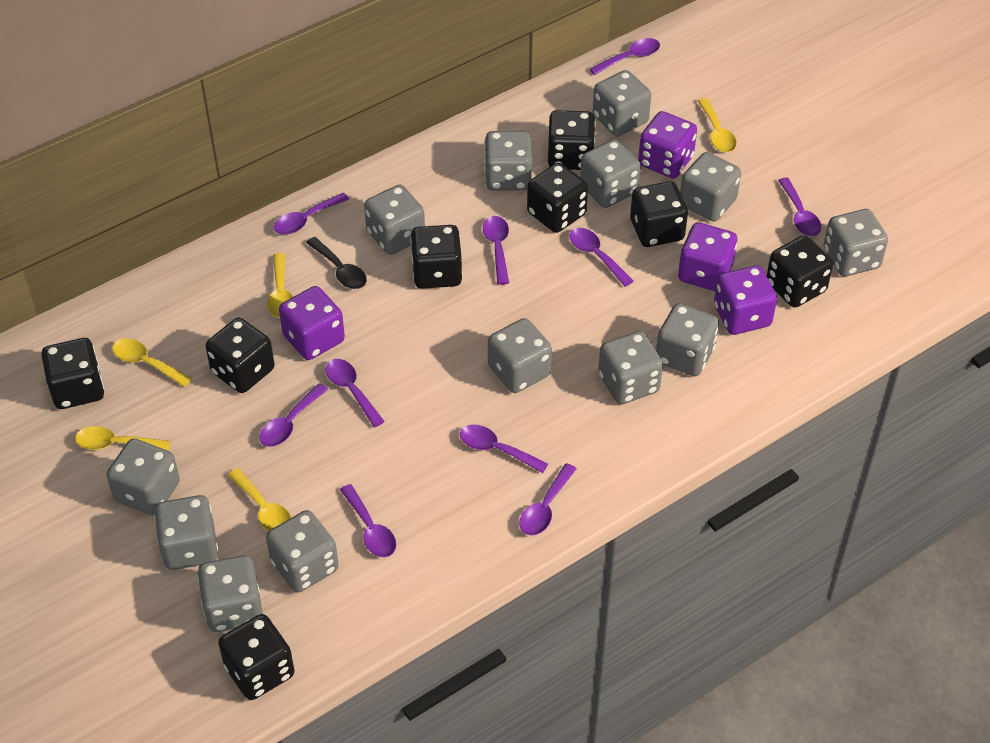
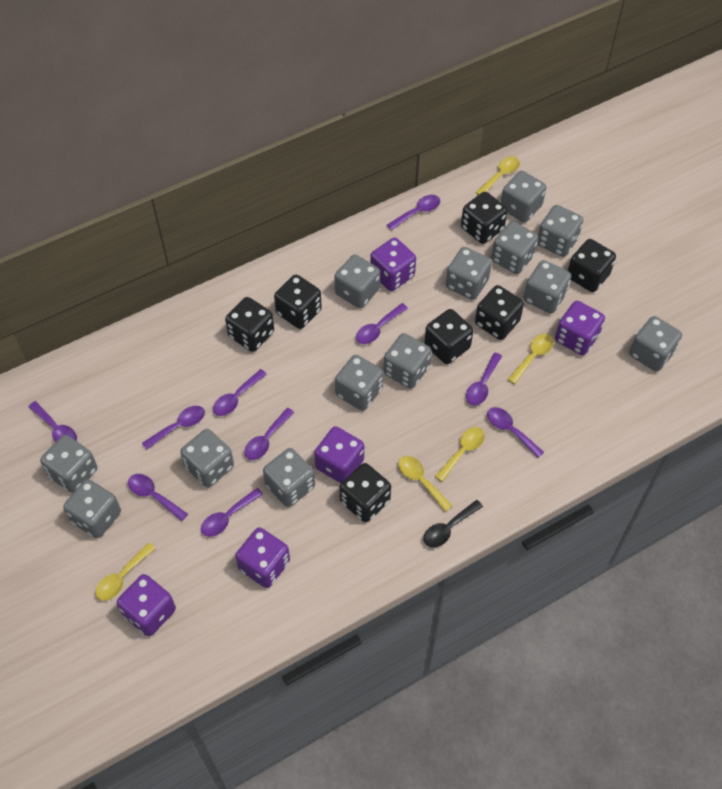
black dice: [41,338,104,409] [206,318,275,393] [218,614,295,700] [410,225,463,289] [527,163,588,233] [548,110,596,170] [630,181,688,247] [767,235,833,307] = 8 -> [225,297,274,352] [274,275,322,329] [339,463,391,522] [424,309,473,364] [461,192,508,244] [475,285,524,340] [568,239,616,292] = 7
purple dice: [279,286,345,360] [638,111,697,178] [678,222,737,291] [714,265,777,335] = 4 -> [117,574,176,637] [235,527,290,588] [314,426,364,483] [370,238,416,291] [555,301,605,355] = 5

